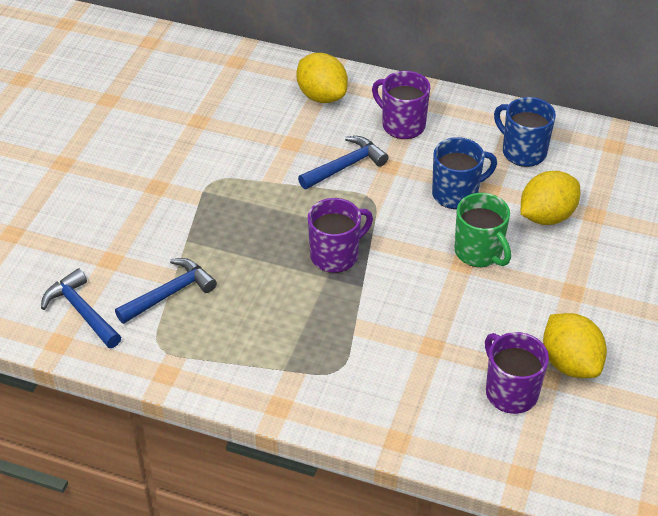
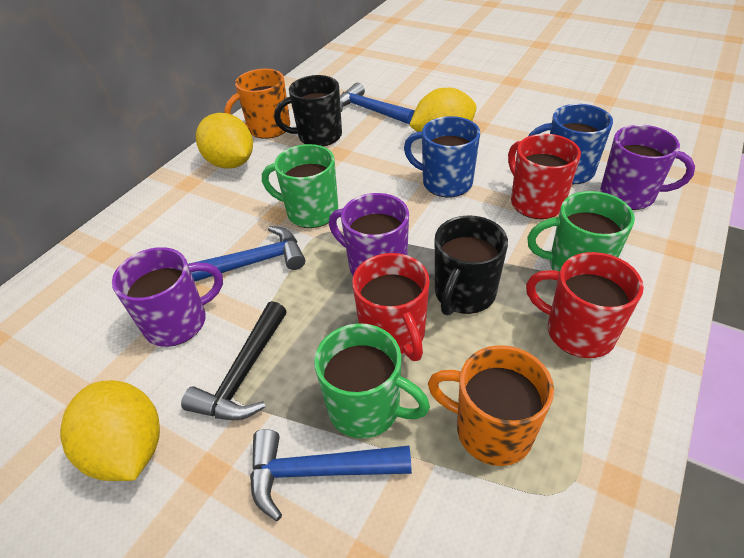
black hammer: none = 0 -> [181,301,287,420] = 1
black mug: none = 0 -> [274,75,342,147] [435,215,508,316] = 2
green mug: [455,193,511,267] = 1 -> [262,144,338,228] [314,323,430,439] [527,191,635,271] = 3
orange mug: none = 0 -> [224,69,290,139] [428,345,554,466] = 2
red mug: none = 0 -> [352,253,430,361] [508,134,581,219] [526,252,644,358] = 3

